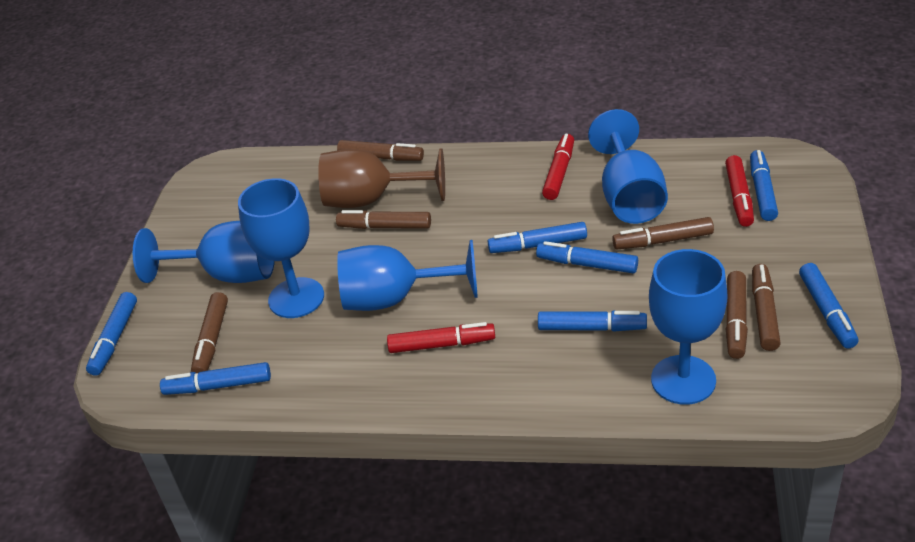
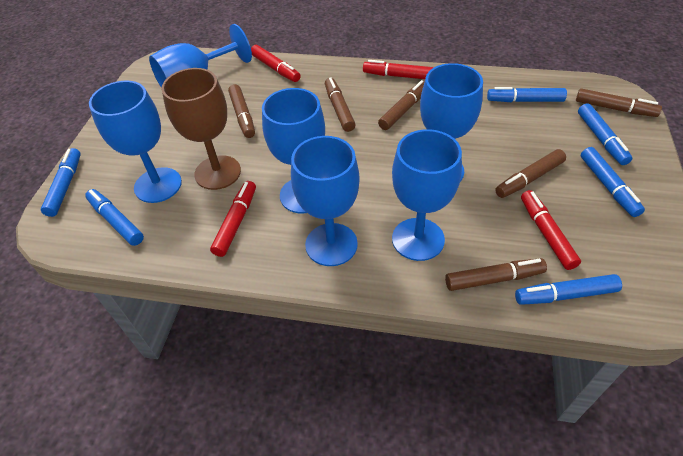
blue goblet: [133,221,275,283] [238,178,324,318] [337,240,478,311] [588,109,668,224] [649,249,728,405] = 5 -> [89,81,182,203] [149,24,252,88] [262,88,325,214] [291,136,360,266] [392,129,462,261] [420,63,483,182] = 6
blue marker: [86,292,137,376] [160,362,271,395] [488,222,587,253] [536,241,638,274] [538,310,647,332] [750,150,778,221] [799,263,859,349] = 7 -> [41,148,81,217] [85,189,144,246] [487,87,567,102] [515,274,622,305] [578,103,632,165] [581,147,645,217] = 6
red marker: [387,322,495,353] [542,134,574,200] [725,155,754,227] = 3 -> [210,181,256,257] [251,45,301,82] [363,60,434,79] [521,190,581,270] = 4

